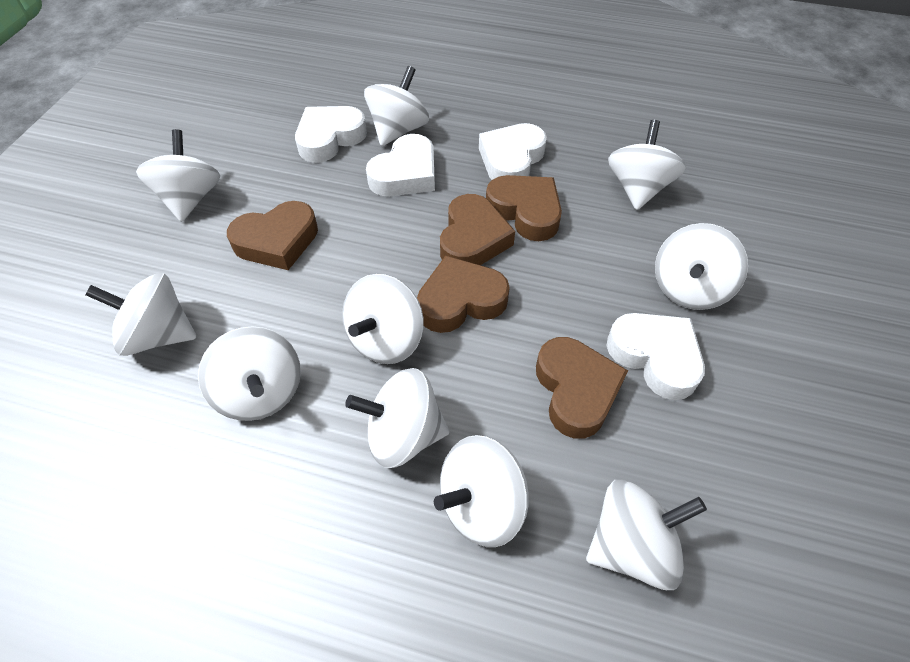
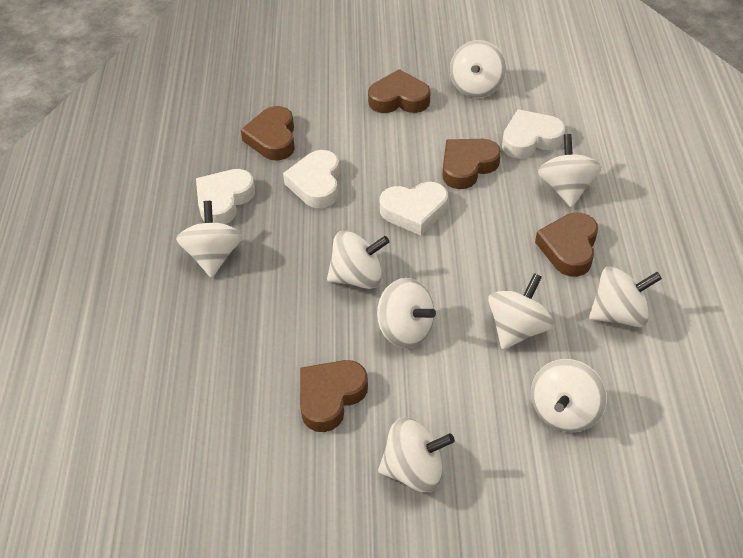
white spinning top: [85,273,197,356] [136,129,220,222] [198,326,301,421] [342,274,424,364] [345,368,449,468] [364,66,429,146] [434,435,529,547] [586,480,707,590] [608,120,686,210] [655,223,748,310] = 10 -> [176,201,242,278] [327,231,389,289] [377,278,436,348] [378,418,455,492] [450,40,506,98] [488,273,554,350] [531,359,607,432] [538,134,601,208] [589,266,662,327] = 9

